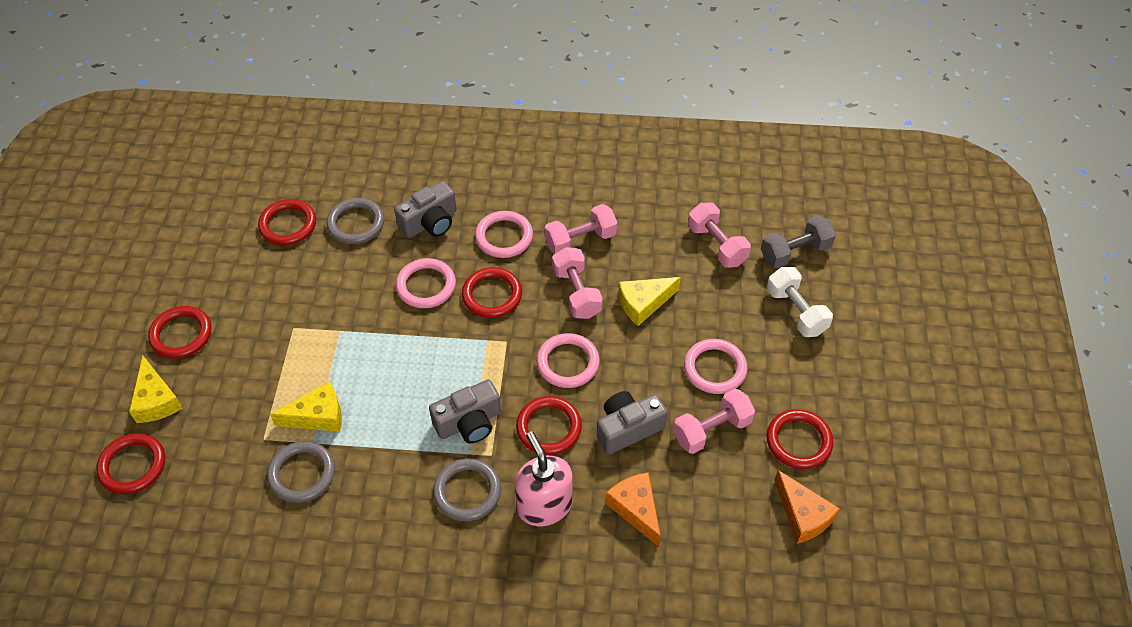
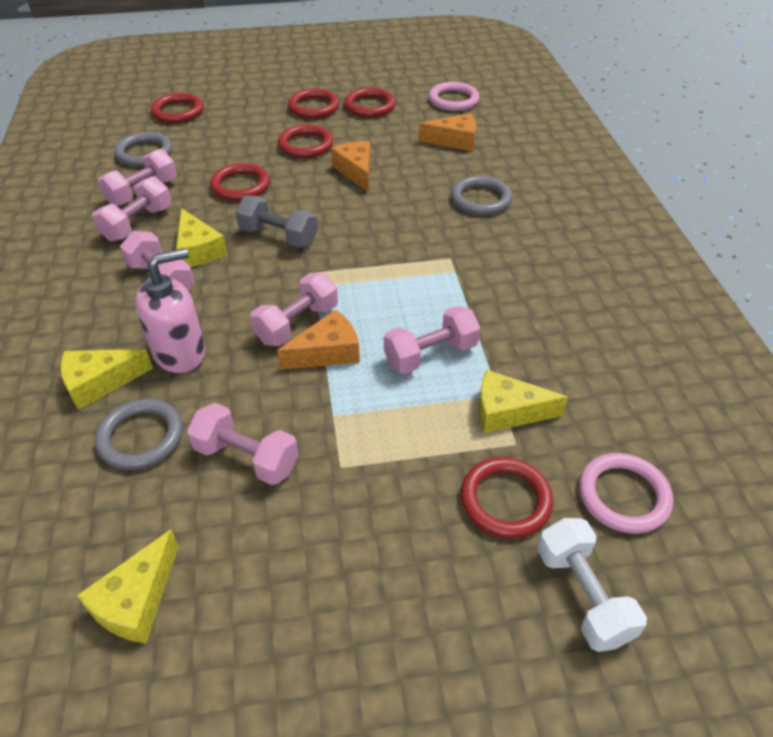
grey camera: [394,181,457,238] [429,380,501,443] [597,391,667,454] = 3 -> none = 0
orange cheese: [605,472,661,547] [774,470,840,544] = 2 -> [277,309,360,370] [331,141,371,192] [419,113,476,151] = 3
pink dumbbell: [544,204,617,254] [552,247,603,319] [673,389,755,454] [688,203,751,268] = 4 -> [92,176,171,242] [98,149,177,206] [120,231,194,290] [187,403,299,485] [250,273,338,346] [384,306,480,374] = 6
pink ring: [396,258,456,308] [475,211,533,258] [537,333,600,388] [684,339,747,394] = 4 -> [429,82,480,111] [579,453,673,534] = 2
yellow cheese: [129,356,183,423] [270,382,342,432] [618,277,681,326] = 3 -> [61,349,153,410] [77,529,179,644] [176,208,227,267] [478,370,568,434] = 4

